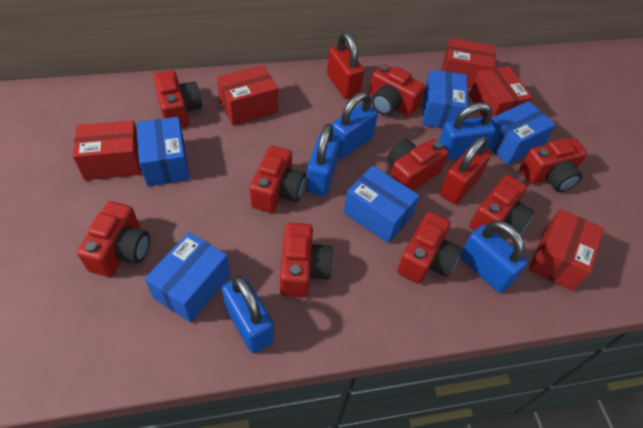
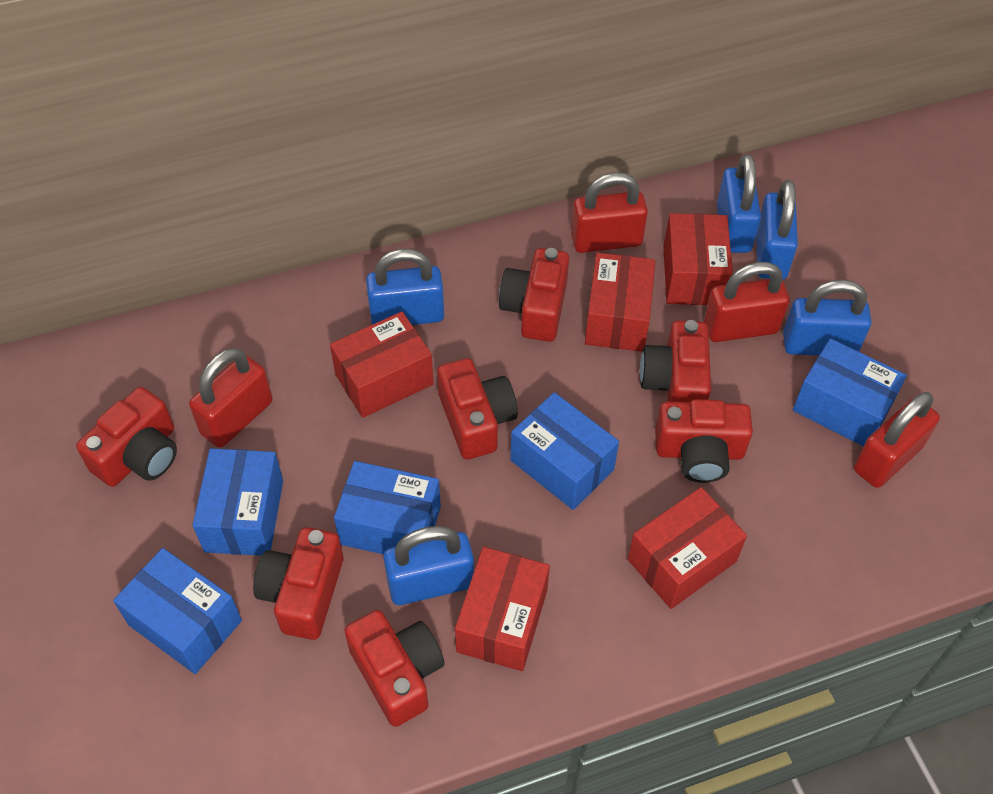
red camera: [77,201,150,277] [153,70,202,127] [250,146,306,213] [280,223,333,298] [369,64,425,116] [388,139,448,191] [397,212,462,284] [470,175,534,233] [520,138,587,192] = 9 -> [76,387,177,487] [253,527,343,640] [344,610,445,727] [437,358,518,459] [499,248,569,342] [640,320,711,402] [655,399,753,483] = 7
red padlock: [327,32,364,99] [440,136,491,204] = 2 -> [189,348,273,448] [571,172,648,253] [704,262,790,342] [854,392,940,488] = 4

